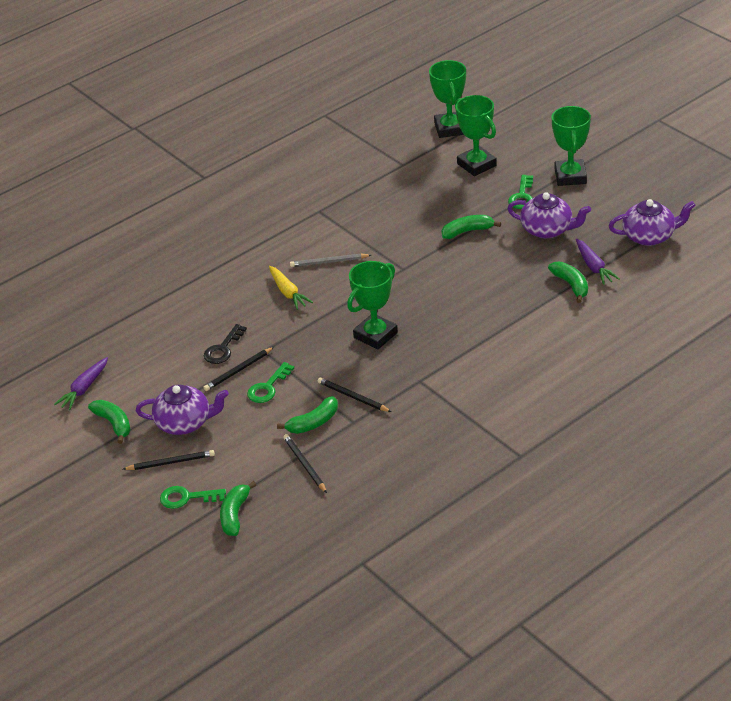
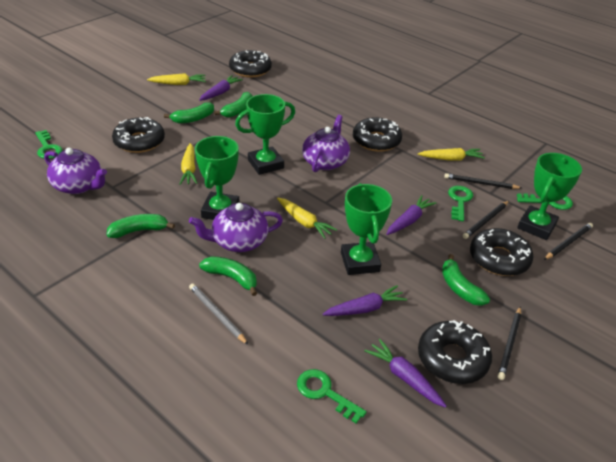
black donut: none = 0 -> [112,117,165,153] [229,50,272,78] [353,117,402,152] [418,320,492,384] [470,228,533,276] = 5
black key: [204,324,247,364] = 1 -> none = 0
green key: [160,486,226,509] [247,362,294,403] [508,175,533,209] = 3 -> [35,130,62,159] [297,369,367,423] [448,186,473,221] [517,193,573,210] = 4
purple carrot: [54,357,108,410] [576,239,620,285] = 2 -> [199,75,243,101] [323,285,407,316] [364,339,447,408] [386,195,436,235] = 4
yellow carrot: [269,266,313,310] = 1 -> [147,73,206,85] [180,143,198,185] [277,198,337,239] [418,148,485,161] = 4

